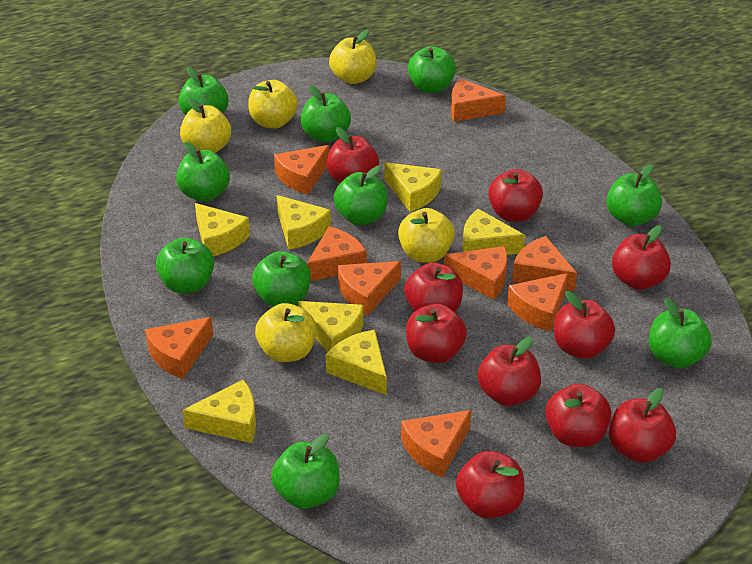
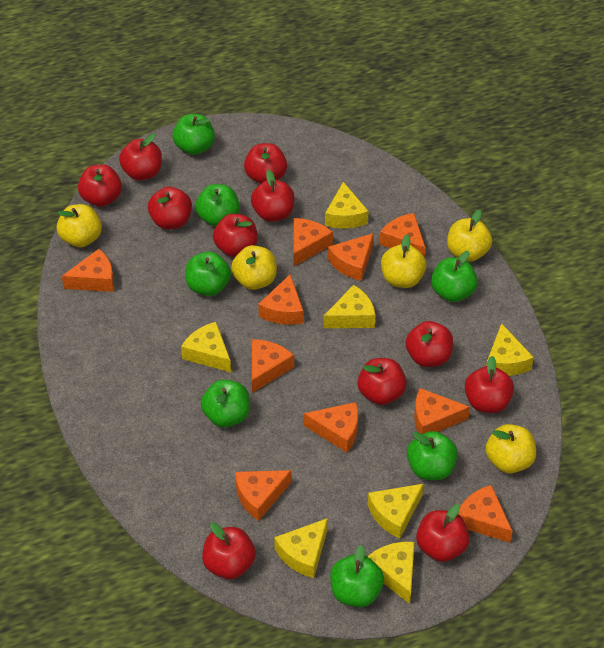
green apple: [156,237,214,293] [176,142,230,202] [179,67,228,115] [252,251,311,307] [271,434,340,509] [301,85,351,143] [333,166,388,225] [408,46,456,93] [607,164,662,226] [649,298,712,368] = 10 -> [172,114,215,155] [185,251,231,296] [196,184,240,227] [201,379,250,427] [330,545,384,607] [407,431,458,480] [431,251,478,302] = 7
orange cheese: [145,317,213,379] [274,145,330,195] [306,226,367,281] [338,261,401,315] [401,410,471,478] [444,246,507,300] [451,79,506,122] [507,273,568,332] [512,236,577,291] = 9 -> [62,249,114,292] [235,470,292,521] [252,339,294,393] [258,274,303,325] [294,218,333,266] [304,402,358,453] [328,233,374,281] [380,213,426,258] [414,388,470,434] [458,485,513,543] = 10
red apple: [326,127,379,183] [404,263,463,312] [406,304,467,363] [456,451,525,518] [478,337,541,406] [488,169,543,222] [545,383,611,447] [554,291,615,359] [609,388,676,463] [612,225,671,290] = 10 -> [78,164,122,207] [119,134,162,181] [148,187,192,229] [202,522,256,579] [213,214,258,257] [244,143,287,184] [251,170,294,222] [358,358,407,405] [406,321,453,367] [416,504,470,562] [465,356,514,413] = 11

